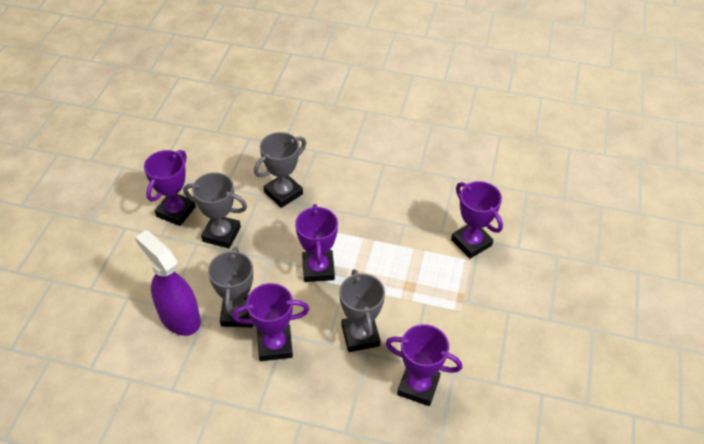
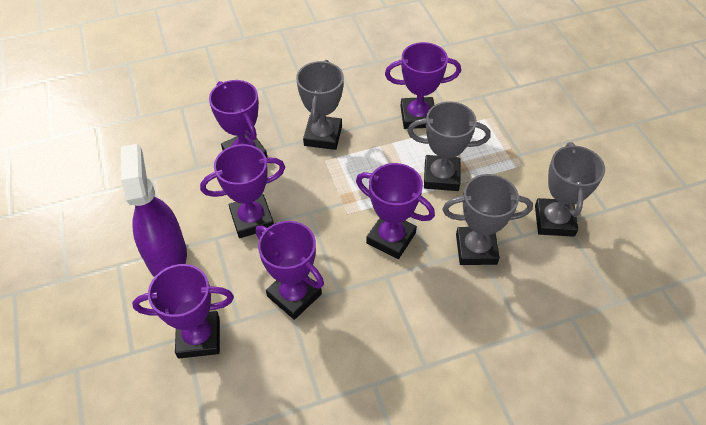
purple trophy: [144,150,196,226] [232,283,310,361] [295,204,338,282] [385,324,462,406] [451,181,503,259] = 5 -> [132,264,234,358] [200,144,285,238] [209,80,267,158] [256,221,324,320] [356,163,435,259] [385,42,461,129] = 6

